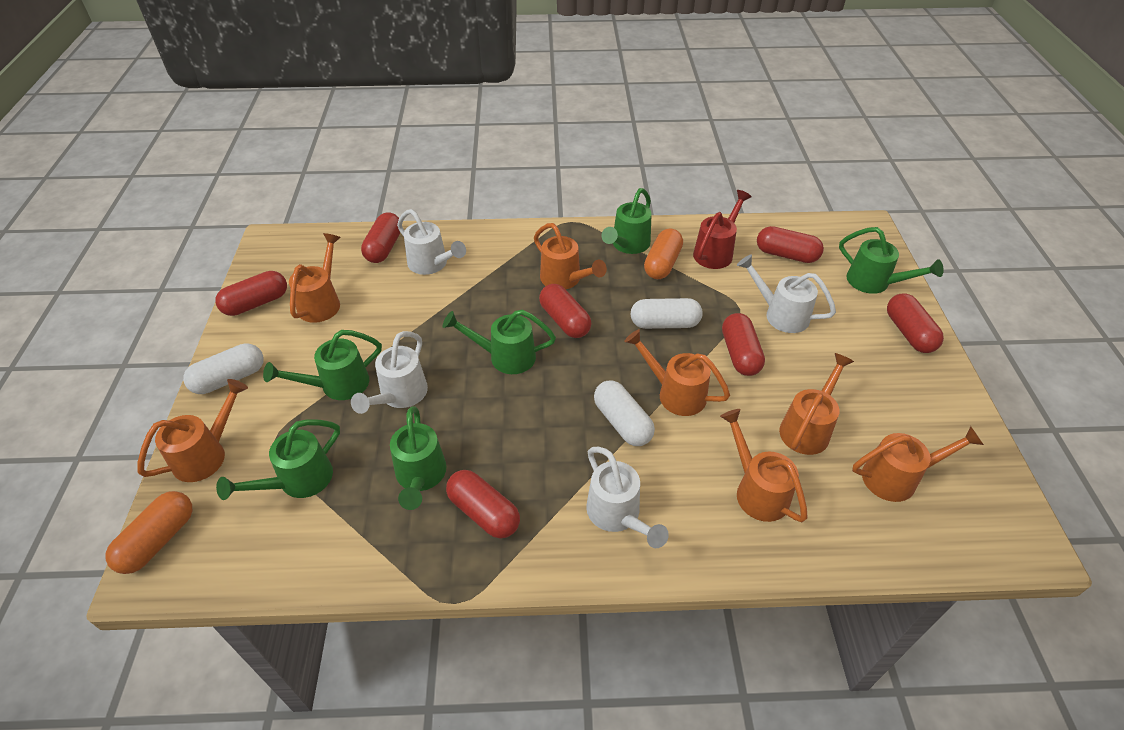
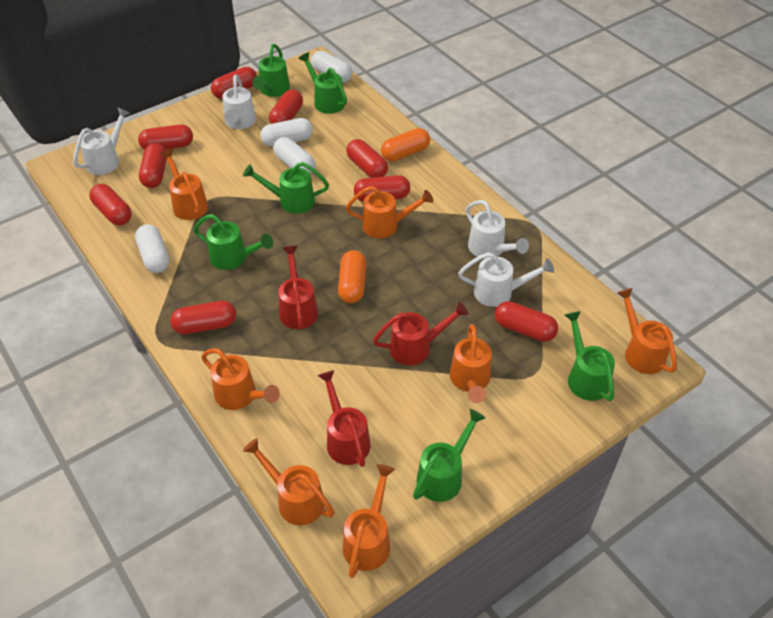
red capsule: [215,271,287,316] [361,212,401,263] [446,470,520,539] [539,284,591,338] [722,313,765,376] [757,226,824,263] [887,293,944,353] = 7 -> [89,184,132,225] [138,124,193,150] [139,143,167,188] [170,301,236,334] [211,67,257,99] [269,89,303,124] [346,139,388,178] [354,175,410,202] [495,301,558,342] = 9
red watering can: [693,190,752,269] = 1 -> [278,246,318,329] [317,370,371,467] [373,302,469,365] = 3
white capsule: [183,343,264,394] [594,380,655,446] [631,298,703,329] = 3 -> [135,224,170,273] [260,118,313,147] [273,137,315,174] [311,51,352,83] = 4

